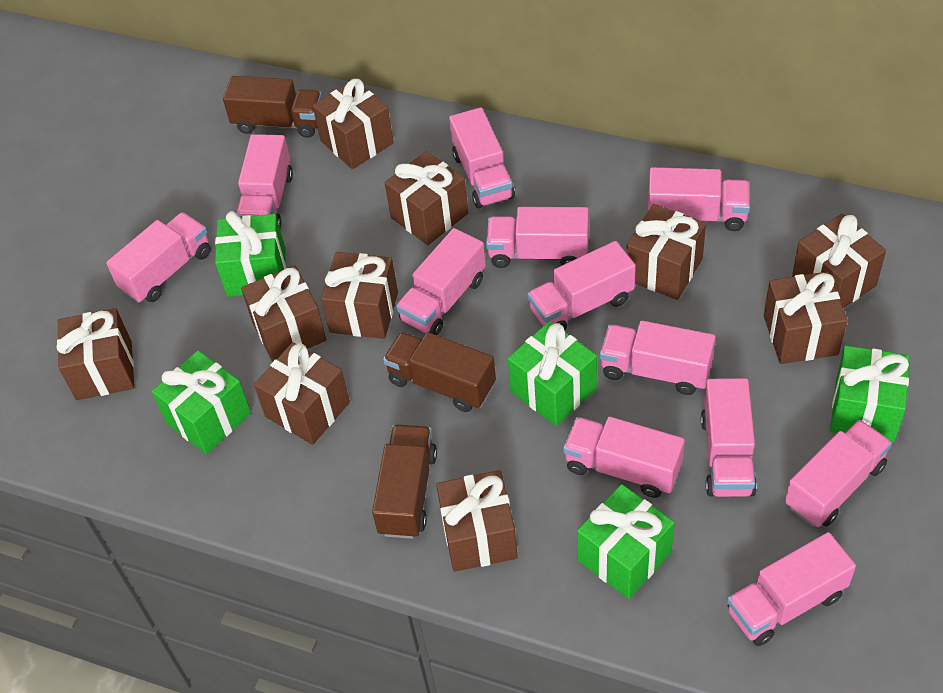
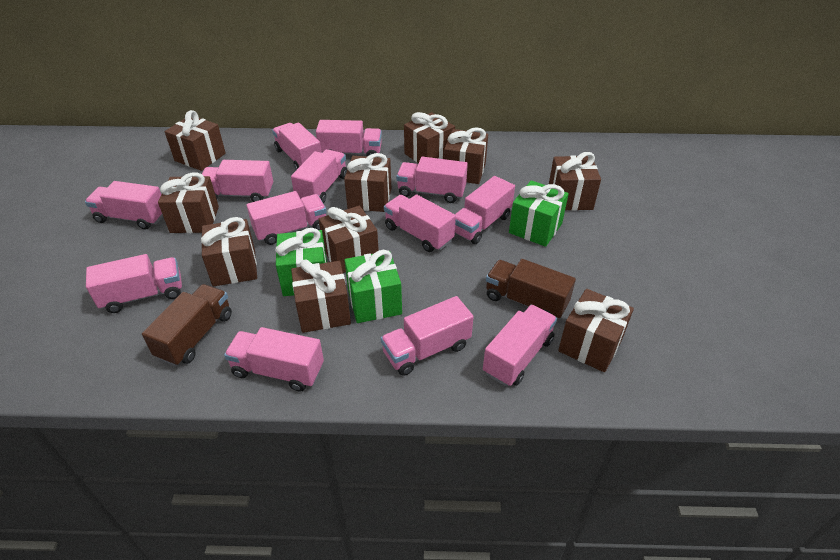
brown truck: [223,76,322,138] [372,425,437,539] [383,332,496,412] = 3 -> [142,284,232,366] [486,259,576,319] = 2
green gift: [152,350,251,454] [215,211,286,297] [508,321,597,426] [577,484,674,599] [830,346,910,442] = 5 -> [276,228,327,296] [345,250,402,323] [509,180,569,247] = 3
pink truck: [106,212,211,303] [236,134,293,228] [396,228,486,335] [449,107,515,208] [486,207,589,268] [527,241,636,330] [563,417,685,498] [600,321,715,395] [648,167,750,231] [701,378,757,497] [727,532,856,646] [785,420,892,527] = 12 -> [85,181,163,229] [86,254,182,313] [202,160,273,202] [224,327,324,392] [246,191,327,245] [272,123,321,170] [291,149,347,203] [316,120,382,157] [381,296,474,376] [384,194,456,252] [396,157,468,203] [455,176,515,244] [483,305,557,386] = 13

